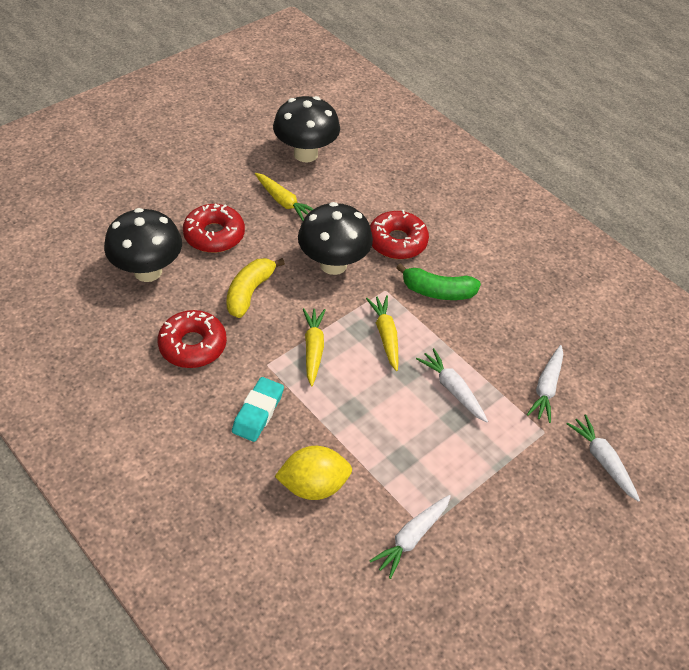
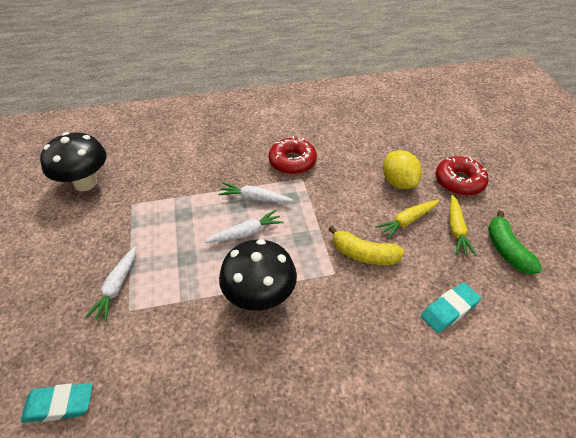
black mushroom: [104,208,182,282] [273,96,340,162] [298,202,373,275] = 3 -> [40,132,107,192] [219,239,297,311] = 2
red donut: [157,310,227,368] [183,204,245,253] [370,210,429,259] = 3 -> [269,136,317,175] [436,156,489,196] = 2
turquoise eraser: [232,377,284,442] = 1 -> [21,383,93,423] [421,282,481,333] = 2
white carrot: [370,495,451,579] [416,348,488,423] [527,345,563,423] [567,414,640,502] = 4 -> [85,246,136,322] [205,210,284,243] [218,183,293,203] = 3
yellow carrot: [255,173,313,221] [303,308,325,386] [366,295,398,371] = 3 -> [375,200,439,239] [450,195,476,256] = 2

